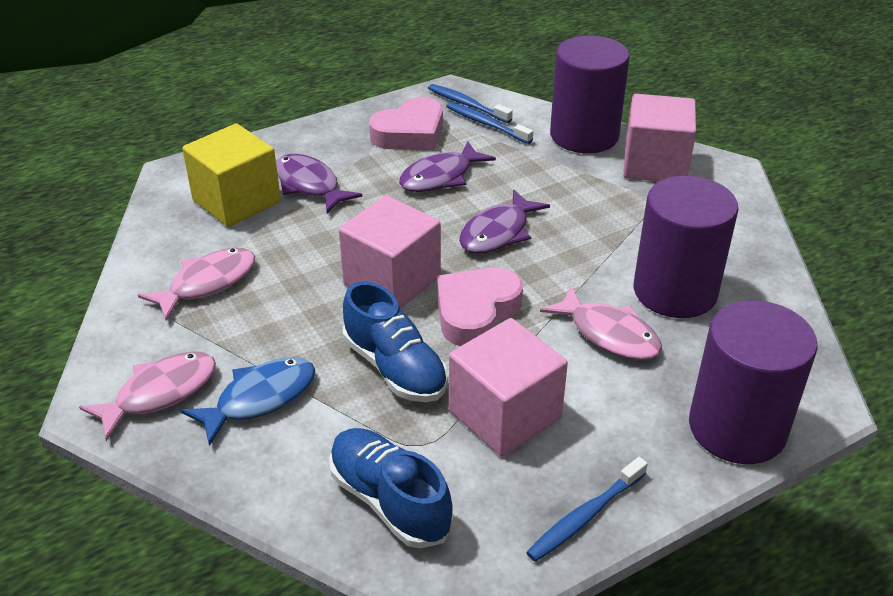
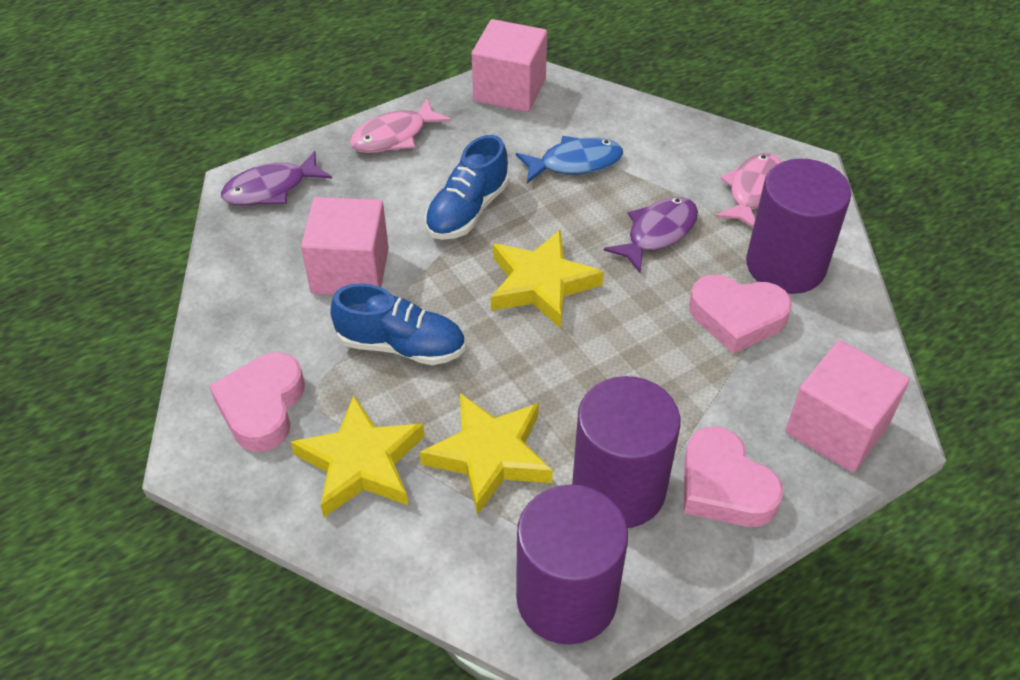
blue toothbrush: [428,84,513,123] [446,102,533,144] [526,457,648,562] = 3 -> none = 0
pink fish: [79,351,216,441] [138,248,255,321] [540,286,662,360] = 3 -> [350,98,451,153] [715,153,782,227] = 2
pink heart: [369,97,443,150] [437,267,523,346] = 2 -> [209,352,305,452] [684,426,784,527] [689,275,792,354] = 3
purple fish: [276,154,362,213] [399,141,496,192] [459,189,550,254] = 3 -> [221,151,332,206] [604,197,698,273] = 2
yellow cube: [182,123,281,227] = 1 -> none = 0
yellow star: none = 0 -> [291,395,425,517] [420,393,553,515] [491,230,604,329] = 3

